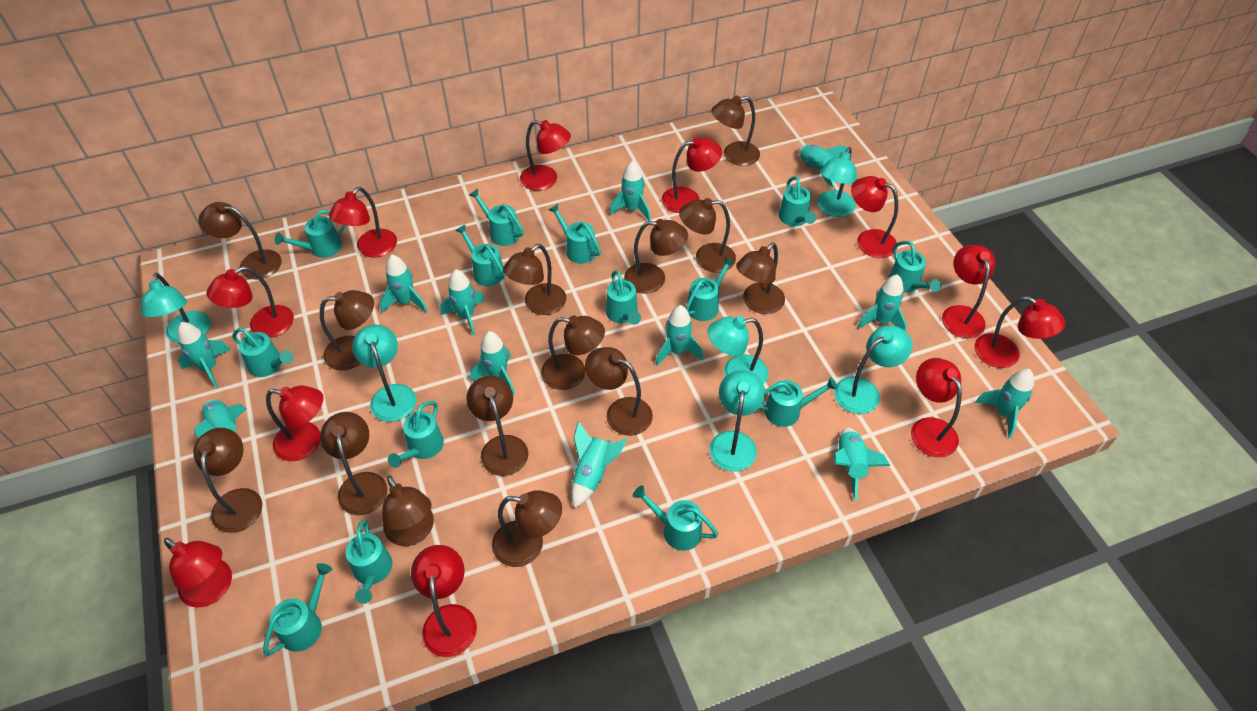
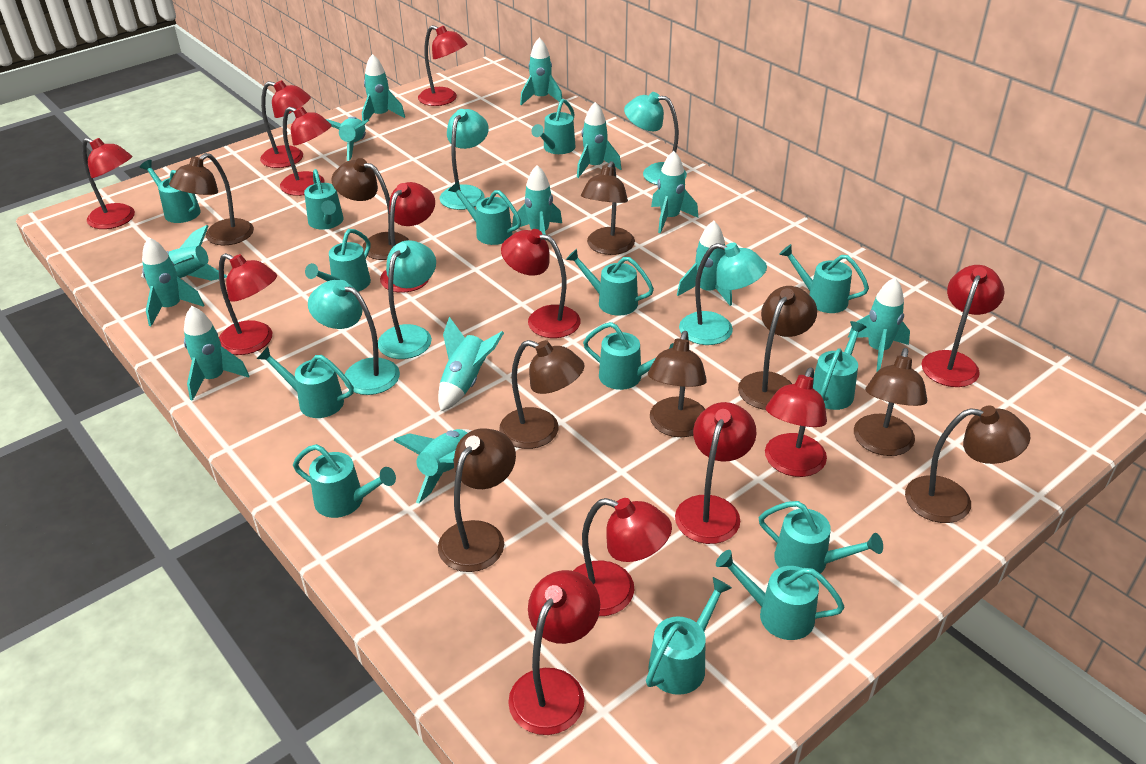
brown lamp: [193,428,262,533] [198,202,281,279] [320,290,374,370] [320,412,387,515] [382,475,434,546] [466,375,528,476] [492,490,562,567] [503,244,566,315] [541,315,605,390] [585,347,653,436] [624,219,688,293] [679,198,736,272] [711,95,760,166] [736,243,785,314] = 14 -> [169,153,254,245] [331,158,409,260] [438,428,516,572] [499,340,585,449] [581,161,635,255] [648,331,707,437] [738,286,817,410] [854,348,927,456] [905,406,1031,523] = 9
red lamp: [164,538,232,608] [206,266,294,338] [266,385,323,461] [329,187,397,257] [411,545,477,657] [520,120,571,191] [662,137,722,213] [851,176,898,258] [911,358,962,457] [942,245,995,338] [975,296,1065,368] = 11 -> [82,138,135,229] [219,253,277,355] [260,80,311,168] [280,107,332,196] [380,182,435,293] [418,25,467,106] [501,229,581,338] [508,570,600,735] [573,498,672,616] [675,402,757,544] [765,367,827,477] [922,265,1004,387] = 12
turquoise lamp: [141,273,211,344] [352,324,416,422] [708,316,769,385] [709,370,765,471] [817,147,857,217] [834,325,912,414] = 6 -> [308,280,400,395] [378,240,436,359] [440,109,489,210] [624,92,687,185] [679,243,767,345] = 5
turquoise rocket: [178,322,230,388] [194,399,247,455] [380,255,427,313] [440,269,485,336] [470,331,515,395] [572,422,627,508] [609,161,651,221] [656,305,703,365] [798,144,848,188] [834,427,890,500] [857,274,907,331] [975,369,1034,438] = 12 -> [141,225,227,281] [142,237,204,326] [184,306,249,401] [326,117,369,161] [362,54,405,125] [393,429,471,504] [438,317,504,411] [512,165,562,235] [520,37,562,105] [577,102,621,178] [651,151,698,233] [677,221,732,306] [848,278,910,372] = 13

